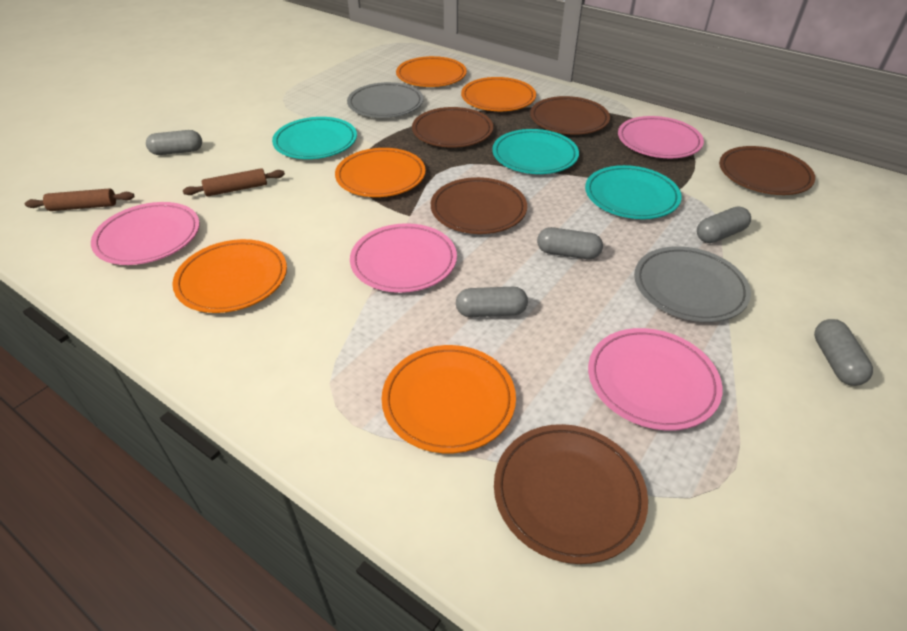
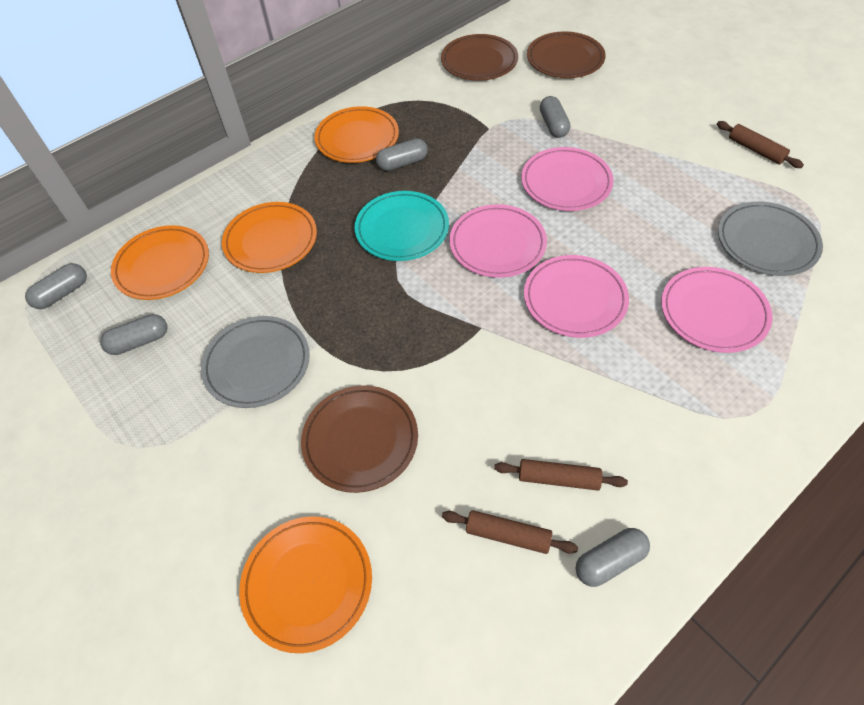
brown plate: [412,107,493,148] [431,177,527,234] [494,424,648,564] [530,96,610,135] [719,146,815,195] = 5 -> [301,385,418,493] [441,34,518,81] [527,31,605,78] = 3
brown rolling pin: [25,188,134,211] [183,168,285,196] = 2 -> [442,510,578,554] [494,459,628,491] [717,121,804,168] = 3
orange plate: [172,239,287,313] [335,148,426,197] [381,345,516,453] [396,56,467,87] [461,77,536,111] = 5 -> [111,225,209,300] [222,202,317,273] [239,516,372,653] [314,106,399,163] = 4
turquoise plate: [272,117,357,159] [492,129,579,174] [585,165,682,219] = 3 -> [354,191,449,261] = 1

